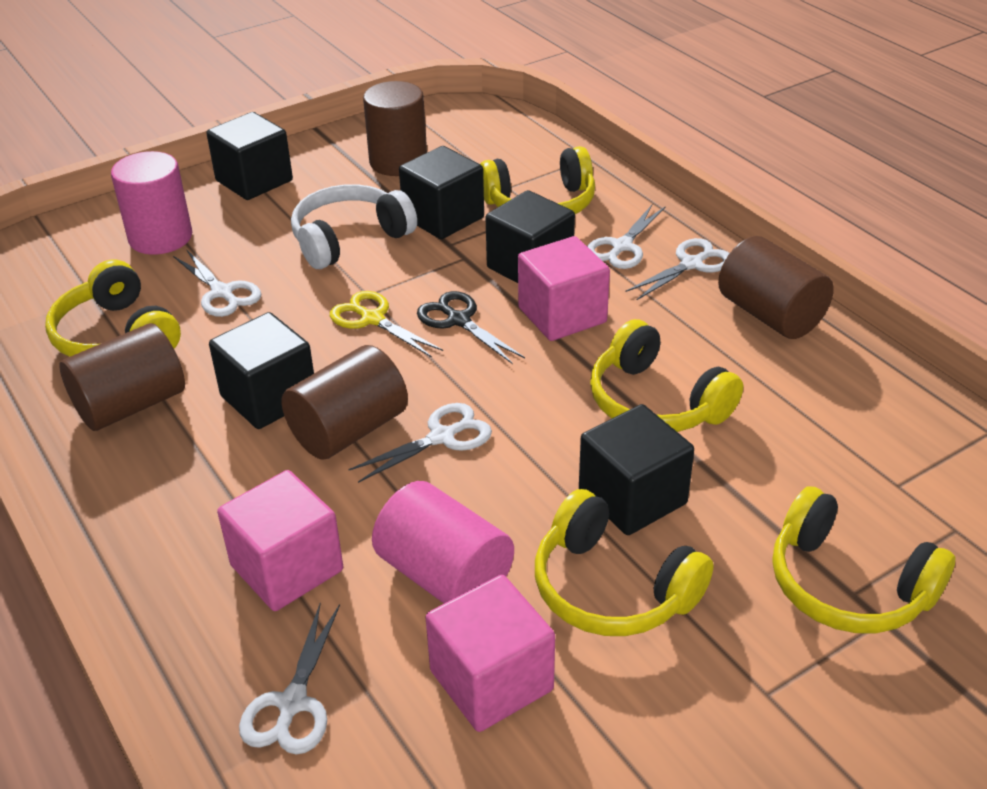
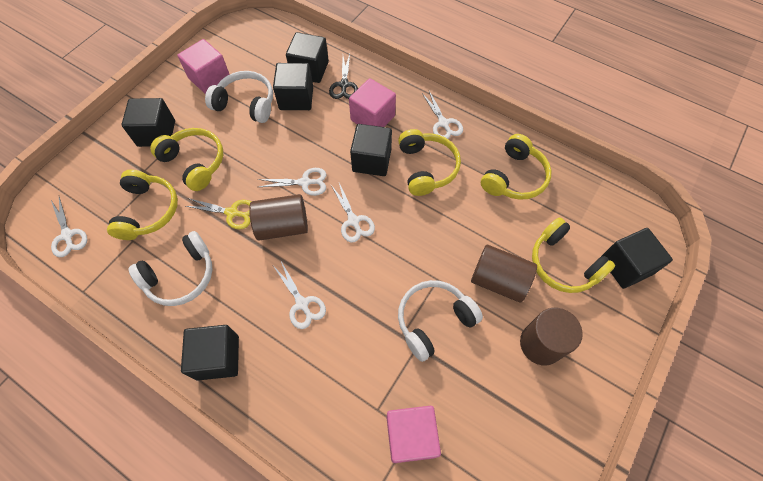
black cube: [206,112,293,200] [209,312,314,429] [399,146,484,239] [485,190,575,283] [579,404,694,535] = 5 -> [121,98,175,147] [181,325,239,381] [273,63,313,110] [286,32,329,83] [350,124,392,176] [602,228,673,289] = 6
brown cylinder: [59,323,185,431] [281,345,408,460] [363,81,427,176] [718,236,834,339] = 4 -> [249,194,308,241] [471,245,537,303] [520,308,583,365] = 3
pink cylinder: [111,151,192,255] [372,481,514,603] = 2 -> none = 0
white headphones: [291,184,417,269] = 1 -> [128,231,212,306] [205,71,273,123] [398,280,483,362] = 3

